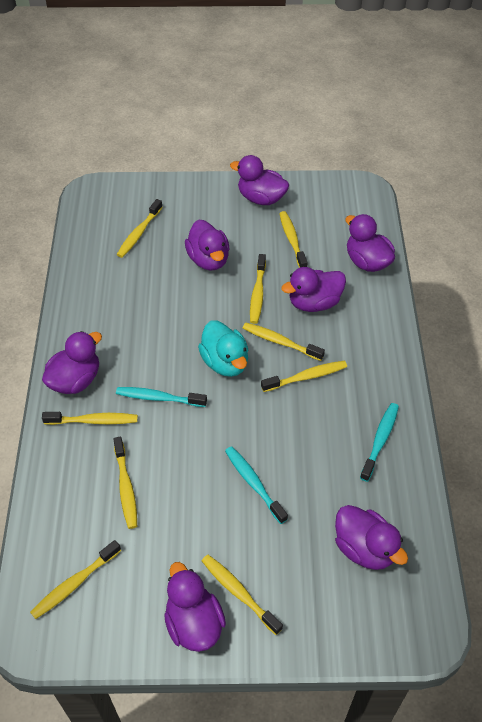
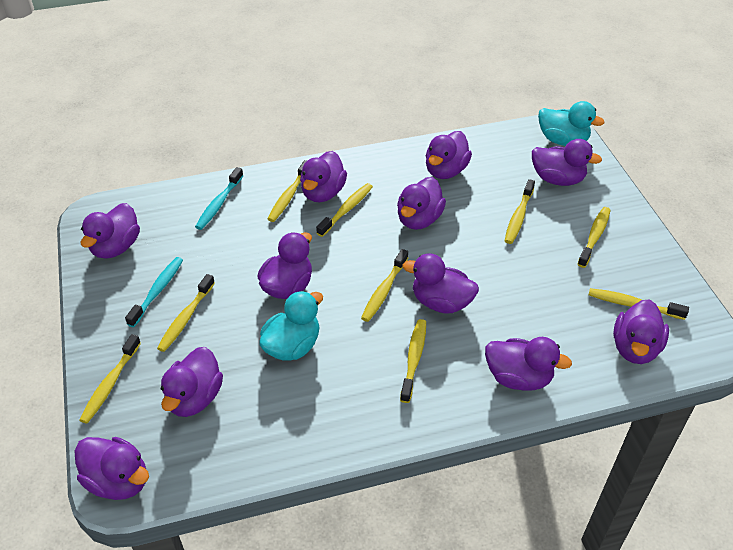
purple duck: [42,331,102,394] [164,562,226,652] [185,219,230,271] [230,155,289,205] [281,267,346,312] [335,505,408,570] [345,214,395,272] = 7 -> [75,437,149,500] [81,203,140,259] [161,347,223,417] [257,232,312,299] [300,151,347,202] [397,177,446,230] [403,253,479,314] [426,131,472,179] [485,337,572,390] [532,139,602,186] [613,299,669,364] = 11
turquoise duck: [198,320,248,377] = 1 -> [259,291,323,361] [538,101,604,146] = 2
turquoise toothbrush: [116,387,207,407] [225,446,288,524] [360,403,399,482] = 3 -> [125,257,183,327] [195,167,243,230] = 2

